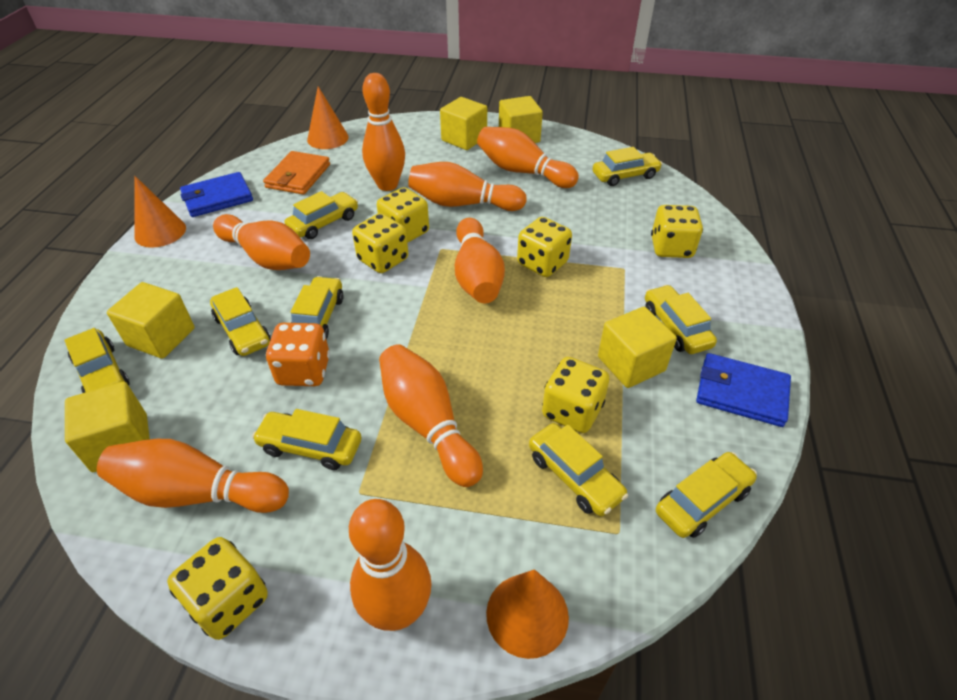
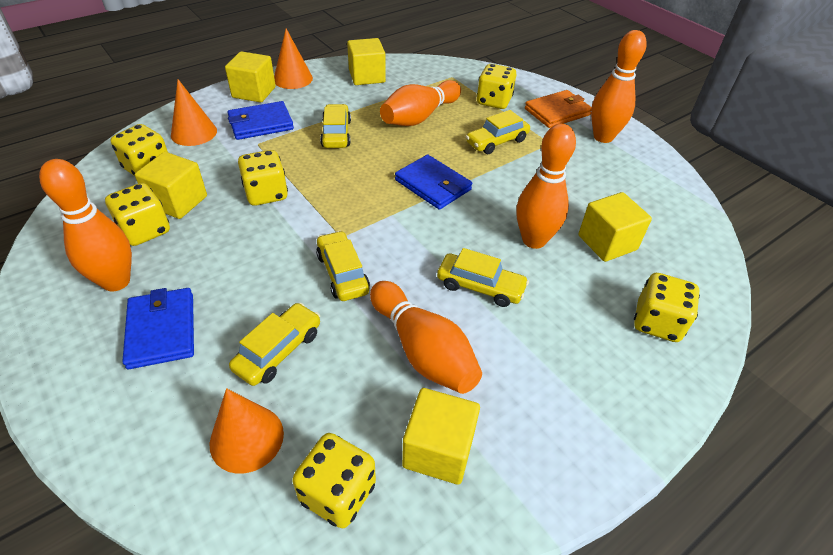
blue wallet: [180,172,253,217] [696,353,791,427] = 2 -> [122,288,194,369] [227,101,294,140] [395,155,472,210] = 3
orange bowling pin: [97,439,289,513] [213,214,310,270] [349,499,432,631] [362,73,405,191] [379,344,483,487] [408,162,527,211] [455,218,505,303] [477,127,579,188] = 8 -> [39,159,132,292] [370,281,482,394] [380,80,461,126] [516,124,576,249] [591,30,647,143] = 5
orange dice: [266,323,330,386] = 1 -> none = 0
yellow car: [64,328,130,393] [210,287,271,356] [252,409,362,470] [284,191,358,239] [291,276,344,339] [529,423,628,516] [593,147,662,186] [645,285,717,354] [656,452,757,538] = 9 -> [229,303,320,386] [316,231,370,301] [320,104,351,148] [437,248,529,307] [466,110,530,154] = 5

